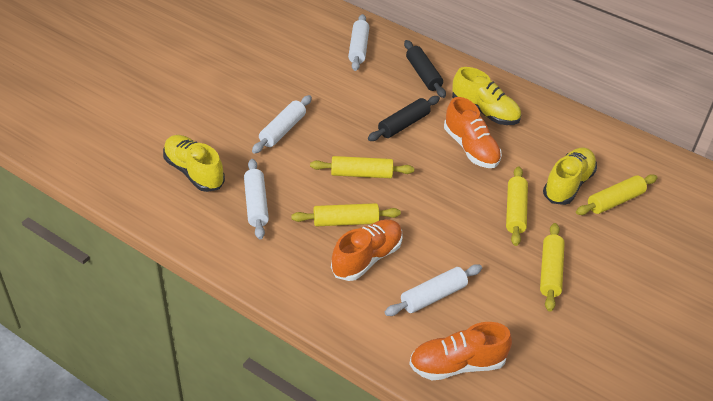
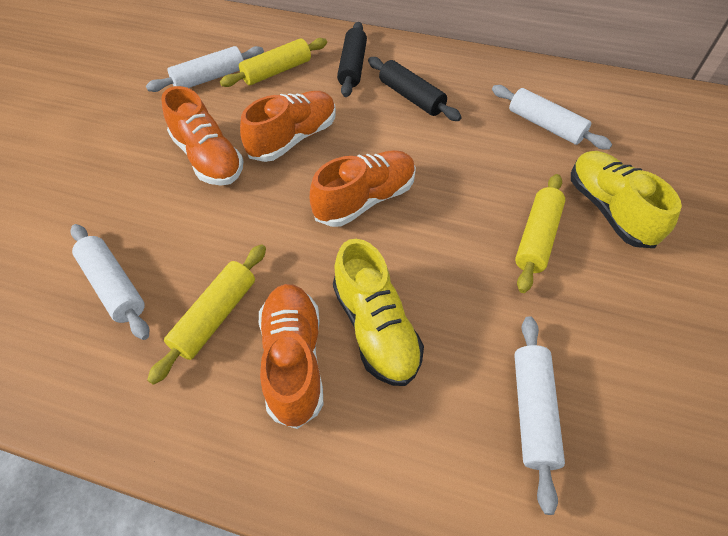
orange shoe: [331,219,403,281] [409,322,512,381] [444,97,502,168] = 3 -> [161,86,243,185] [240,91,336,162] [259,284,324,429] [309,150,416,227] = 4
yellow rolling pin: [291,203,401,226] [310,156,414,178] [506,166,528,246] [540,223,565,312] [576,174,658,215] = 5 -> [147,244,266,385] [220,38,327,87] [515,174,565,293] = 3
yellow shoe: [163,135,225,192] [452,67,521,125] [543,148,597,205] = 3 -> [333,239,424,386] [571,151,682,248] = 2

